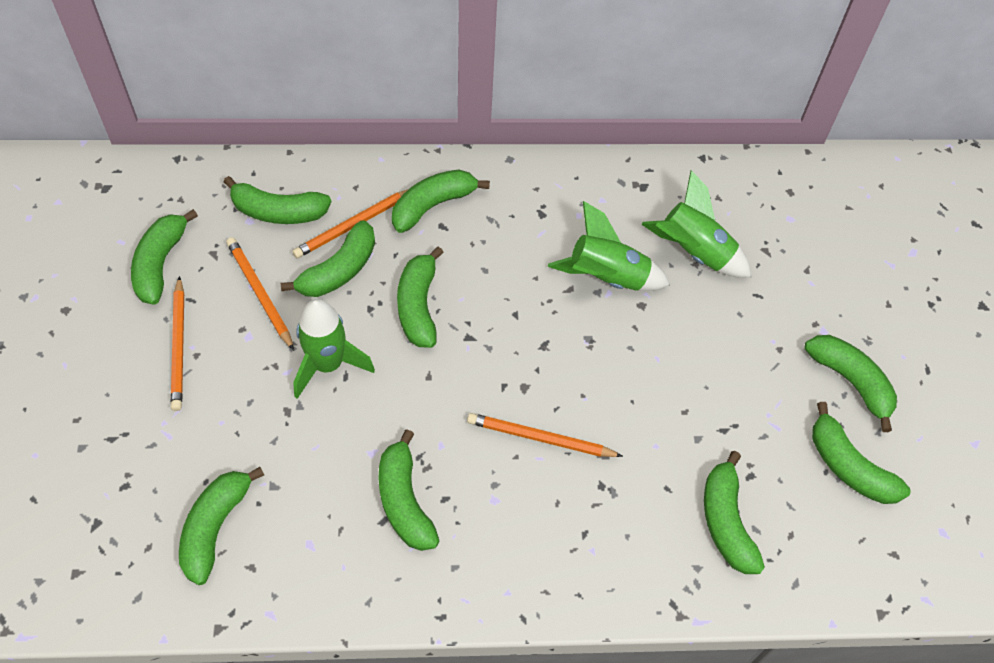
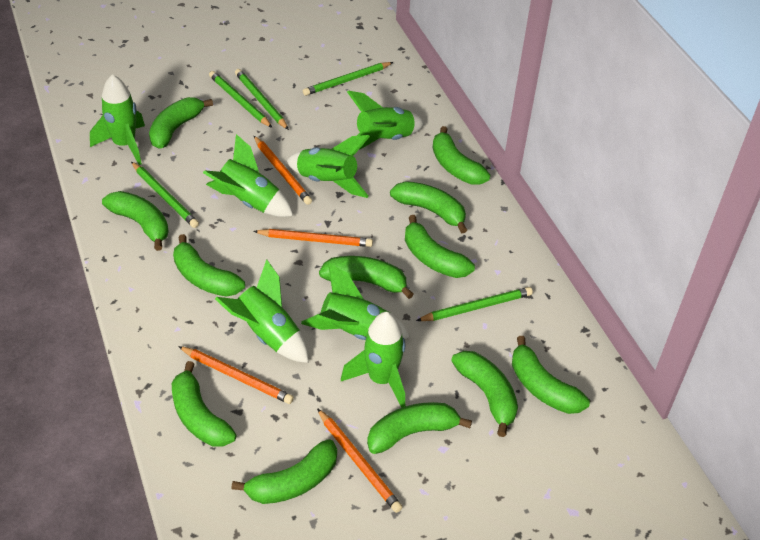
green banana: [131,209,198,304] [179,467,264,585] [224,176,331,224] [281,220,375,297] [378,429,439,551] [392,170,490,233] [397,247,444,348] [704,451,765,574] [805,335,897,432] [812,402,911,504] = 10 -> [102,191,169,251] [149,97,213,149] [172,361,237,447] [173,234,245,297] [231,439,337,504] [319,256,414,299] [367,402,472,454] [390,181,467,233] [405,215,475,278] [432,126,490,185] [451,351,518,437] [512,336,590,414] = 12
green pencil: none = 0 -> [131,162,199,228] [209,71,272,128] [235,69,289,130] [303,62,393,96] [416,287,533,321] = 5
green rocket: [293,299,375,399] [548,201,670,291] [641,170,751,278] = 3 -> [90,74,145,165] [203,134,293,217] [215,259,308,363] [287,135,370,198] [301,263,410,340] [341,312,405,408] [347,90,425,150] = 7

